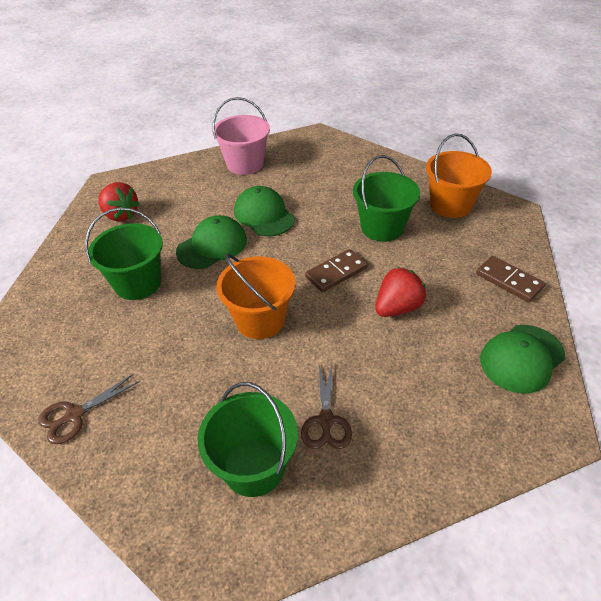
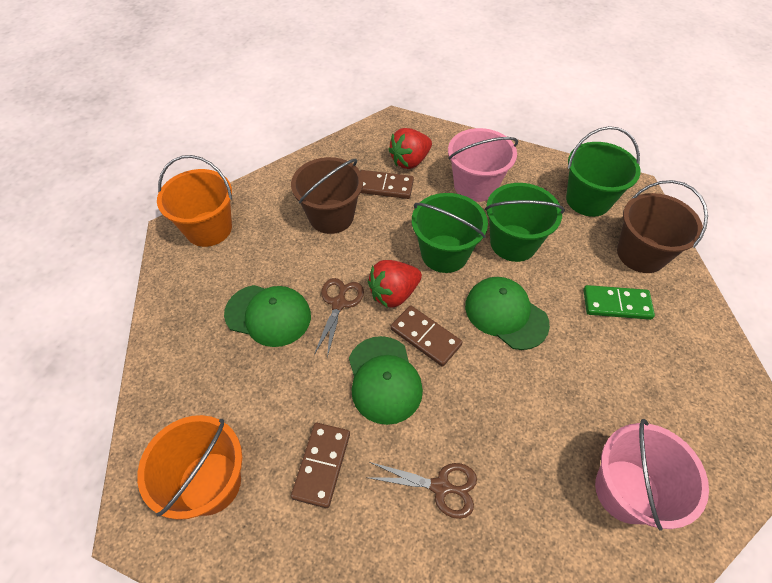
brown bucket: none = 0 -> [291,157,363,234] [617,180,708,273] = 2
brown domino: [305,249,368,292] [476,256,545,302] = 2 -> [291,423,350,508] [360,170,414,199] [390,305,462,367] = 3
green domino: none = 0 -> [583,285,655,320] = 1
pink bucket: [213,97,270,175] = 1 -> [448,128,518,202] [595,419,709,531] = 2

